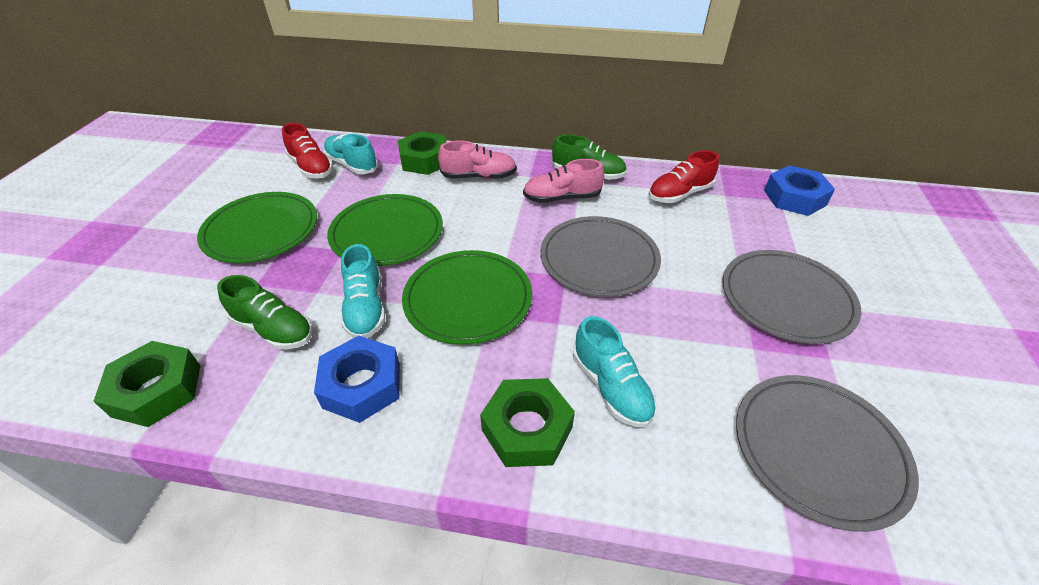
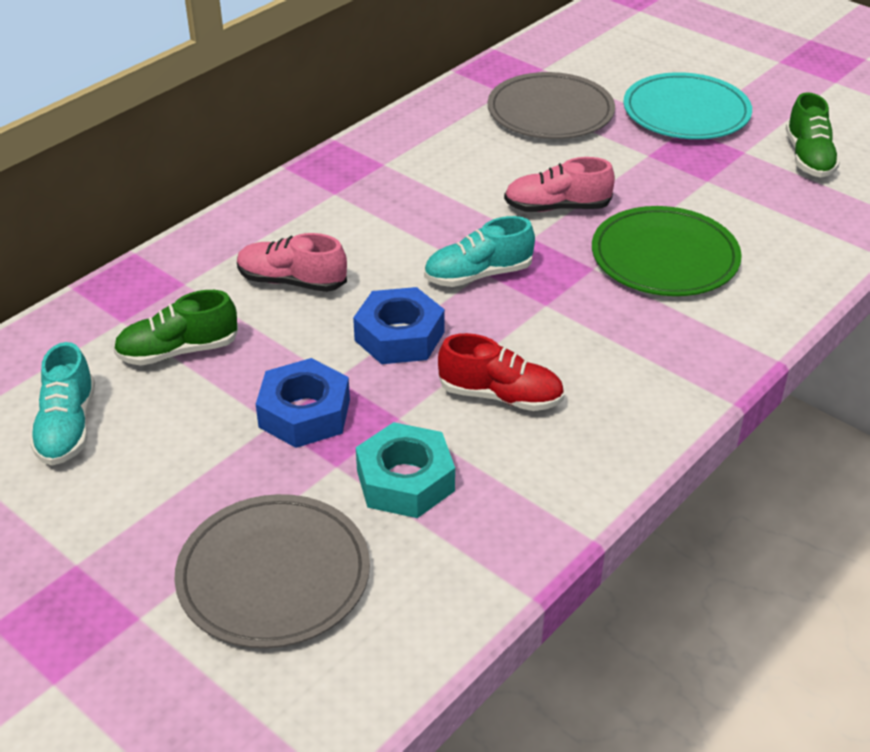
green nut: [93,341,201,427] [398,131,446,175] [480,378,575,467] = 3 -> none = 0
green plate: [197,192,317,263] [327,194,443,266] [402,250,532,345] = 3 -> [592,206,742,296] = 1
grey plate: [540,216,661,297] [722,250,861,344] [736,375,919,532] = 3 -> [174,494,370,648] [487,72,615,139] = 2
red shoe: [282,123,333,179] [648,150,719,203] = 2 -> [438,333,564,411] = 1
turquoise nut: none = 0 -> [356,422,455,518] = 1
turquoise plate: none = 0 -> [623,72,752,139] = 1
turquoise shoe: [323,134,378,174] [341,244,385,338] [573,316,657,427] = 3 -> [30,342,95,466] [424,216,535,287] = 2

